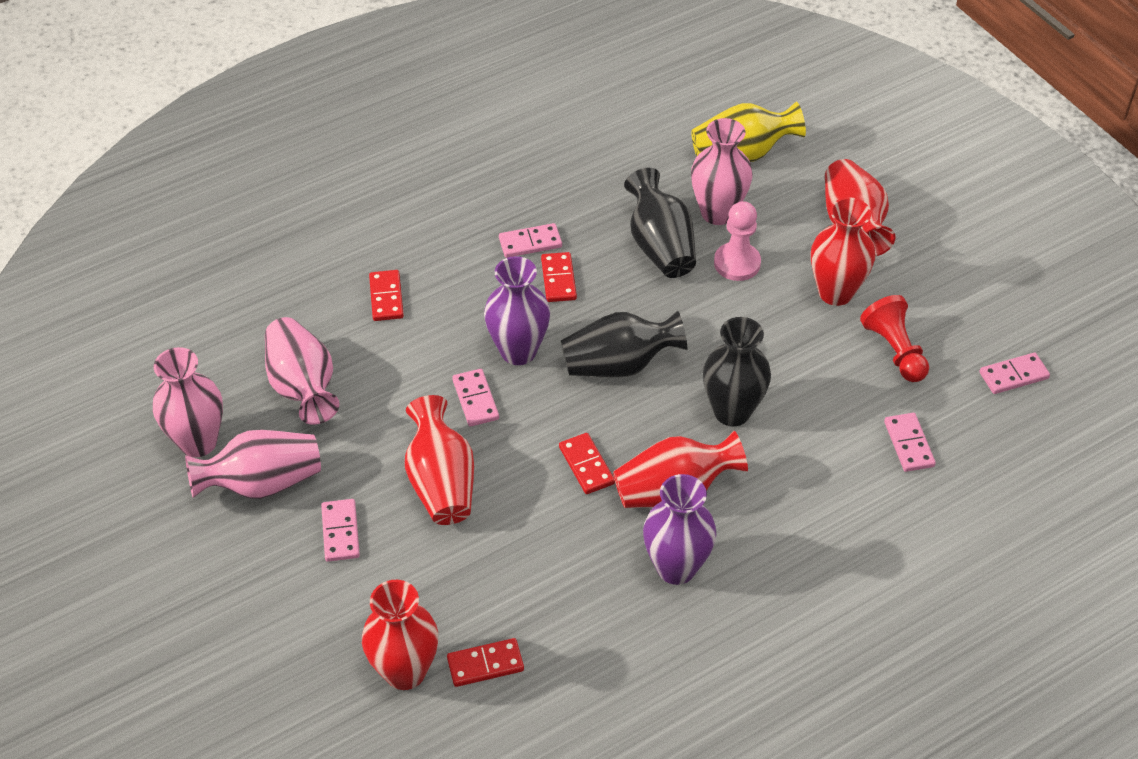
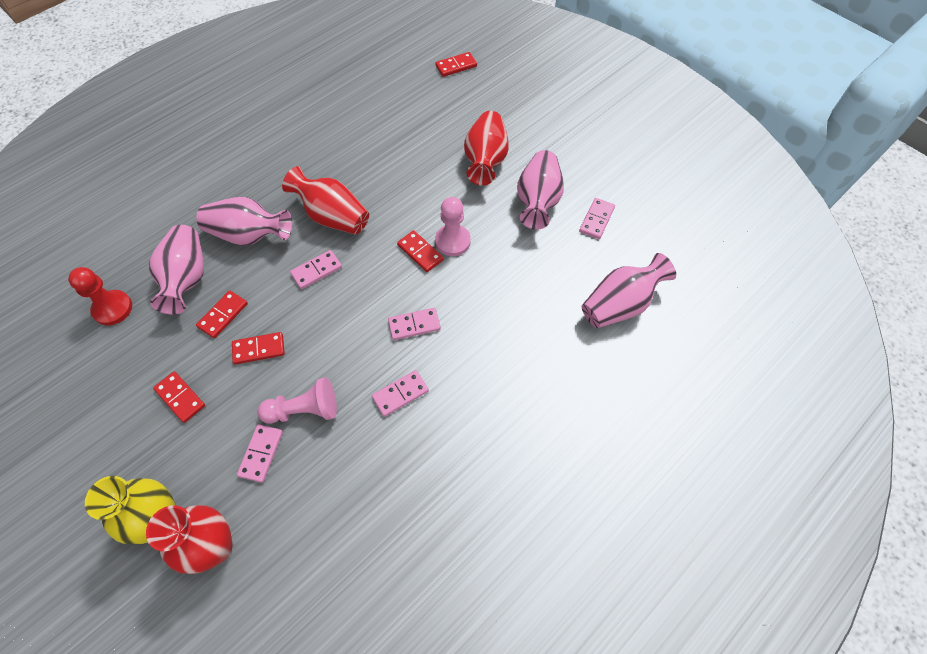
black vase: [561,311,687,378] [624,168,696,278] [703,317,771,426] = 3 -> none = 0
pink pawn: [714,201,761,281] = 1 -> [258,377,337,424] [435,197,471,256] = 2
purple vase: [484,256,550,365] [643,474,717,585] = 2 -> none = 0
red domino: [369,270,404,321] [447,638,524,687] [541,252,577,302] [559,433,615,494] = 4 -> [153,372,205,423] [196,290,248,338] [232,332,285,364] [397,230,444,272] [435,52,477,77] = 5
red vase: [362,580,438,690] [405,395,474,525] [613,431,748,508] [811,197,875,306] [825,159,896,256] = 5 -> [146,505,233,574] [282,166,369,235] [464,111,509,185] = 3

